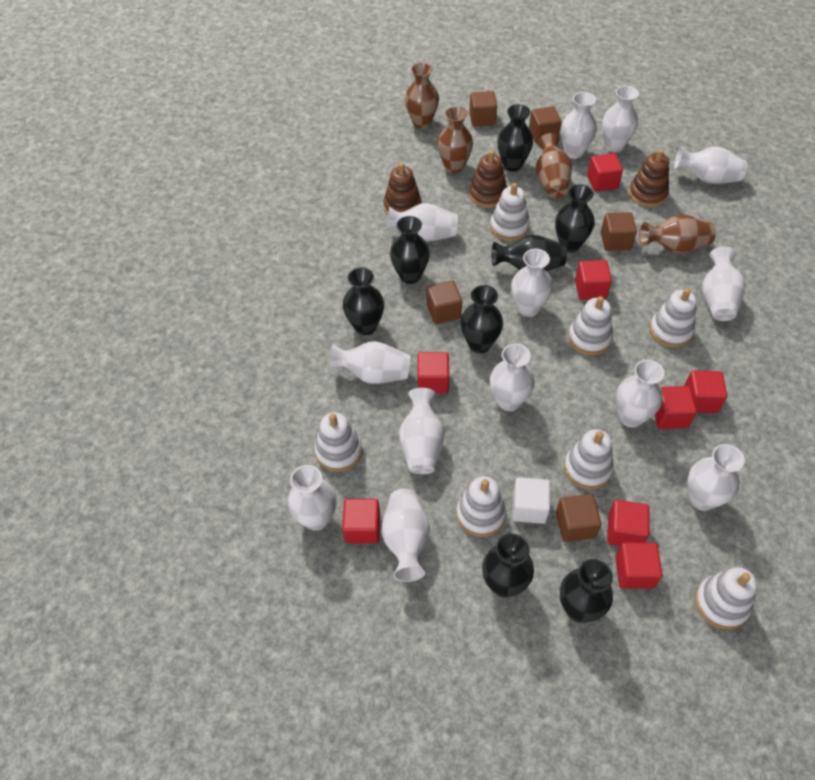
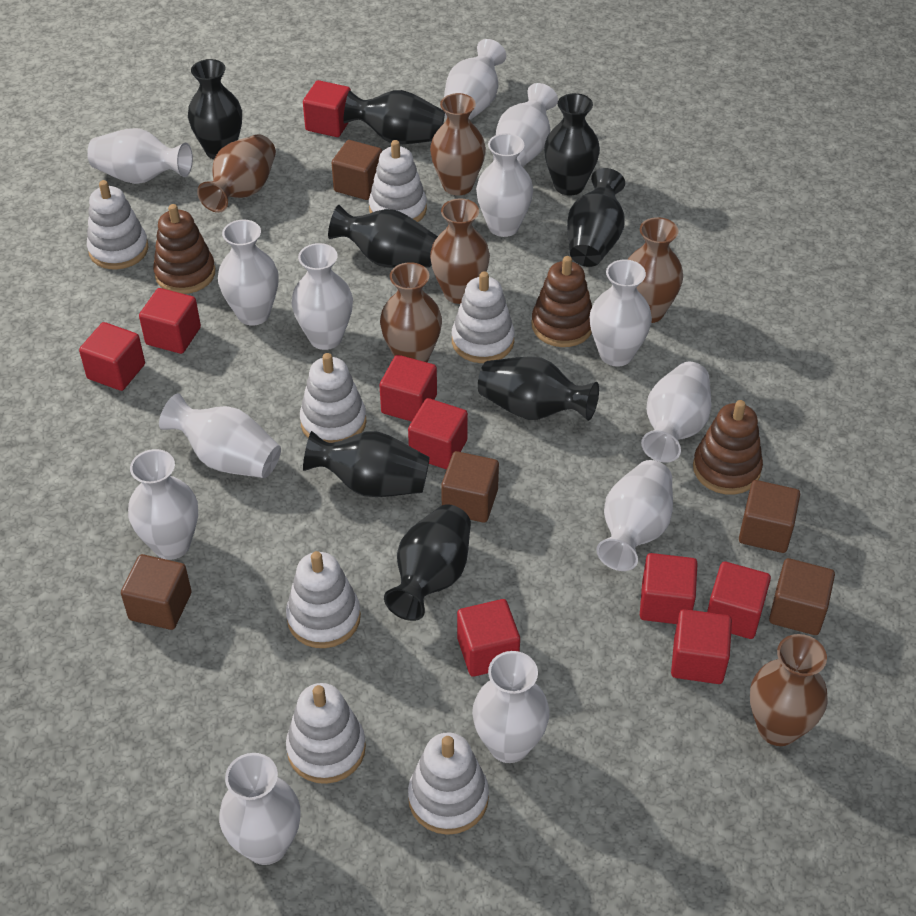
brown vase: [405,63,439,129] [437,106,473,173] [536,133,572,198] [639,214,716,253] = 4 -> [197,134,276,213] [380,262,442,362] [430,93,486,196] [430,198,490,304] [628,217,683,323] [750,634,828,746] = 6
red cube: [342,499,380,543] [418,352,449,393] [575,260,612,300] [587,153,623,192] [607,500,650,546] [615,543,663,589] [655,386,697,429] [684,370,727,413] = 8 -> [79,322,145,391] [139,288,201,354] [303,80,351,137] [380,355,437,422] [408,398,468,470] [457,599,520,677] [640,553,698,624] [671,609,732,684] [707,561,771,639] = 9
white cube: [512,477,550,524] = 1 -> none = 0

